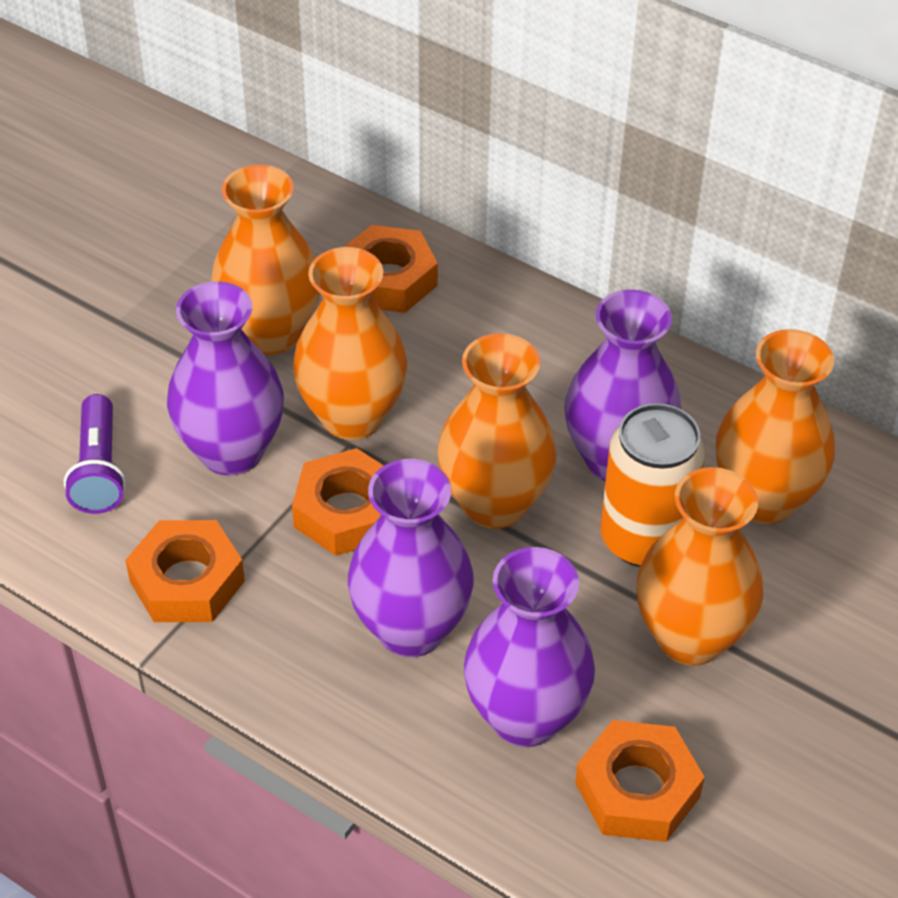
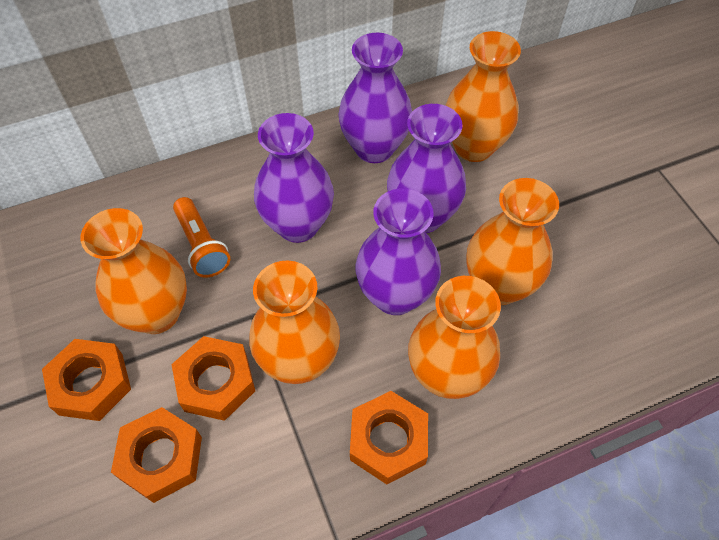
orange can: [600,403,705,567] = 1 -> none = 0
orange flashlight: none = 0 -> [173,197,230,278] = 1
purple flashlight: [64,394,126,514] = 1 -> none = 0

